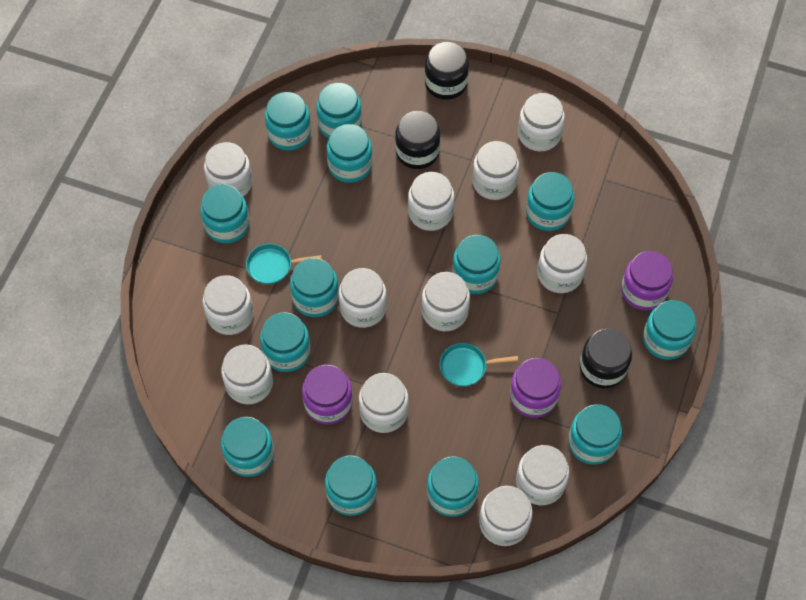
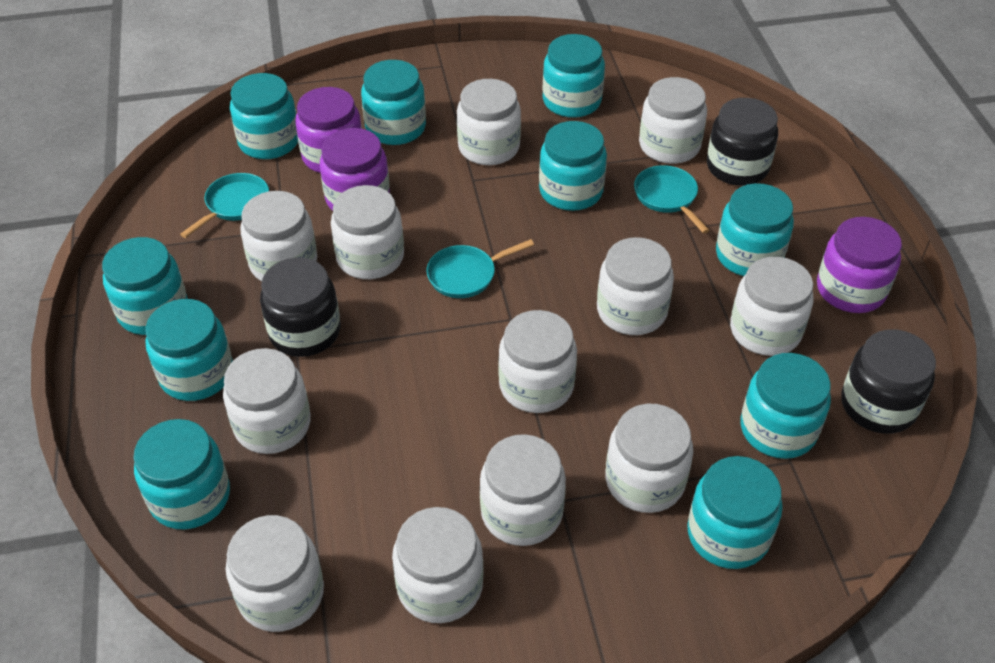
turquoise jar: [200,184,250,243] [221,417,274,477] [260,312,311,372] [265,92,311,150] [290,258,339,317] [316,82,362,138] [325,455,377,516] [327,124,372,183] [427,456,479,517] [452,235,501,294] [526,172,574,231] [568,404,622,465] [643,300,696,360] = 13 -> [102,237,188,335] [133,419,230,530] [145,299,233,401] [230,73,298,159] [361,60,426,145] [539,121,607,211] [542,34,605,118] [687,456,783,569] [716,183,794,276] [740,353,831,459] = 10
turquoise pan: [246,244,322,284] [440,343,518,386] = 2 -> [180,173,269,238] [426,239,534,298] [634,165,710,234] = 3

